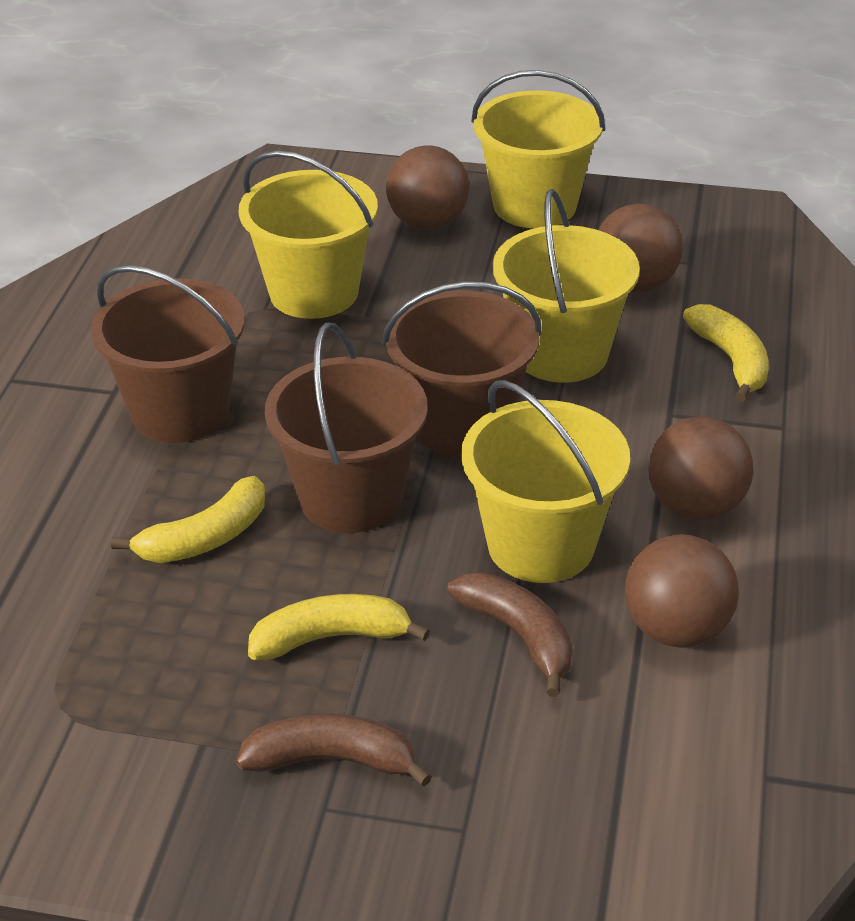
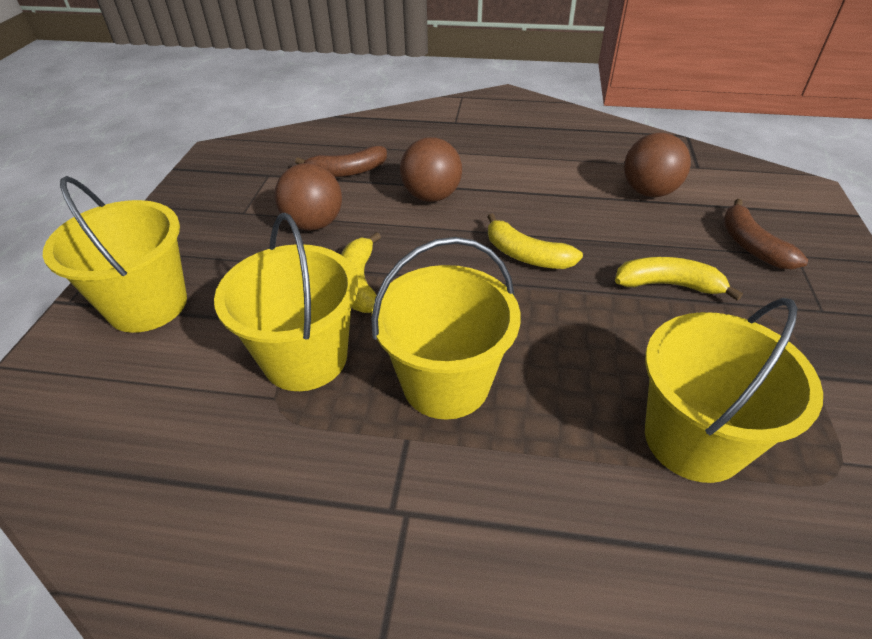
brown ball: [386,145,469,230] [599,204,682,293] [625,534,739,648] [648,416,753,520] = 4 -> [275,163,342,231] [400,137,462,202] [624,132,691,197] = 3
brown bucket: [91,265,245,443] [265,322,428,533] [382,282,542,457] = 3 -> none = 0

